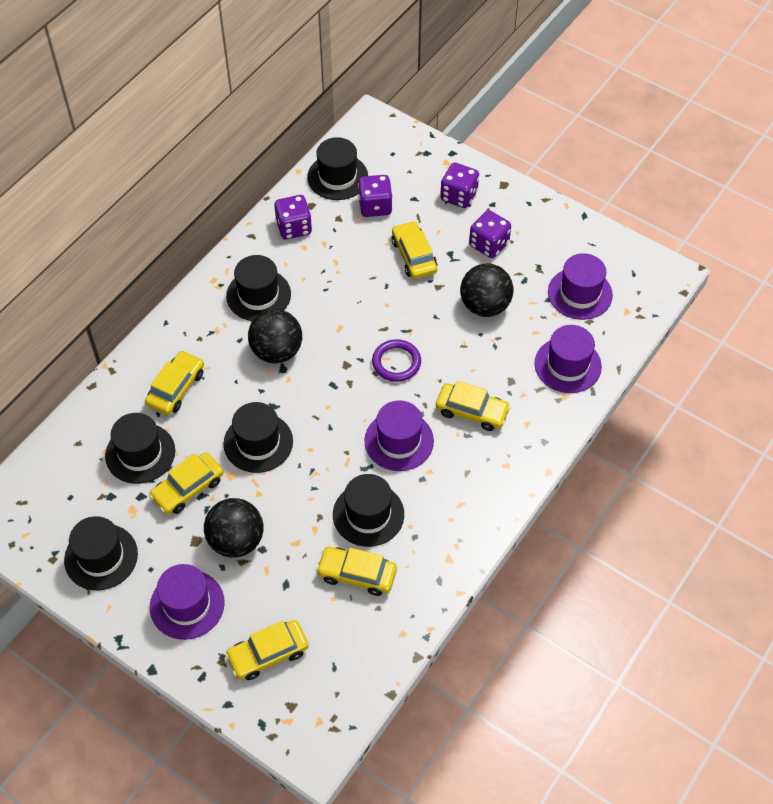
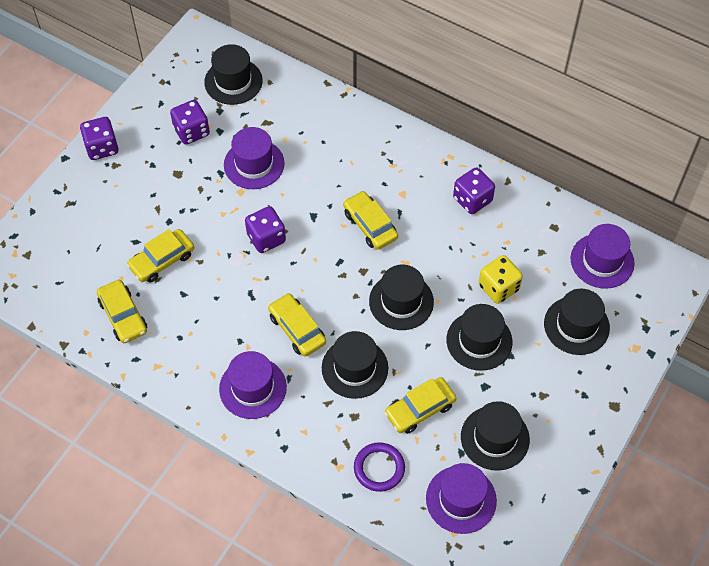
black ball: [204,498,263,558] [248,309,302,363] [460,264,513,317] = 3 -> none = 0
yellow car: [145,350,204,415] [149,452,224,514] [225,620,309,680] [316,547,397,596] [392,221,437,279] [436,381,511,431] = 6 -> [97,280,147,343] [127,229,194,283] [268,293,326,357] [343,191,398,250] [384,377,456,434] = 5
yellow dice: none = 0 -> [479,255,523,304] = 1

